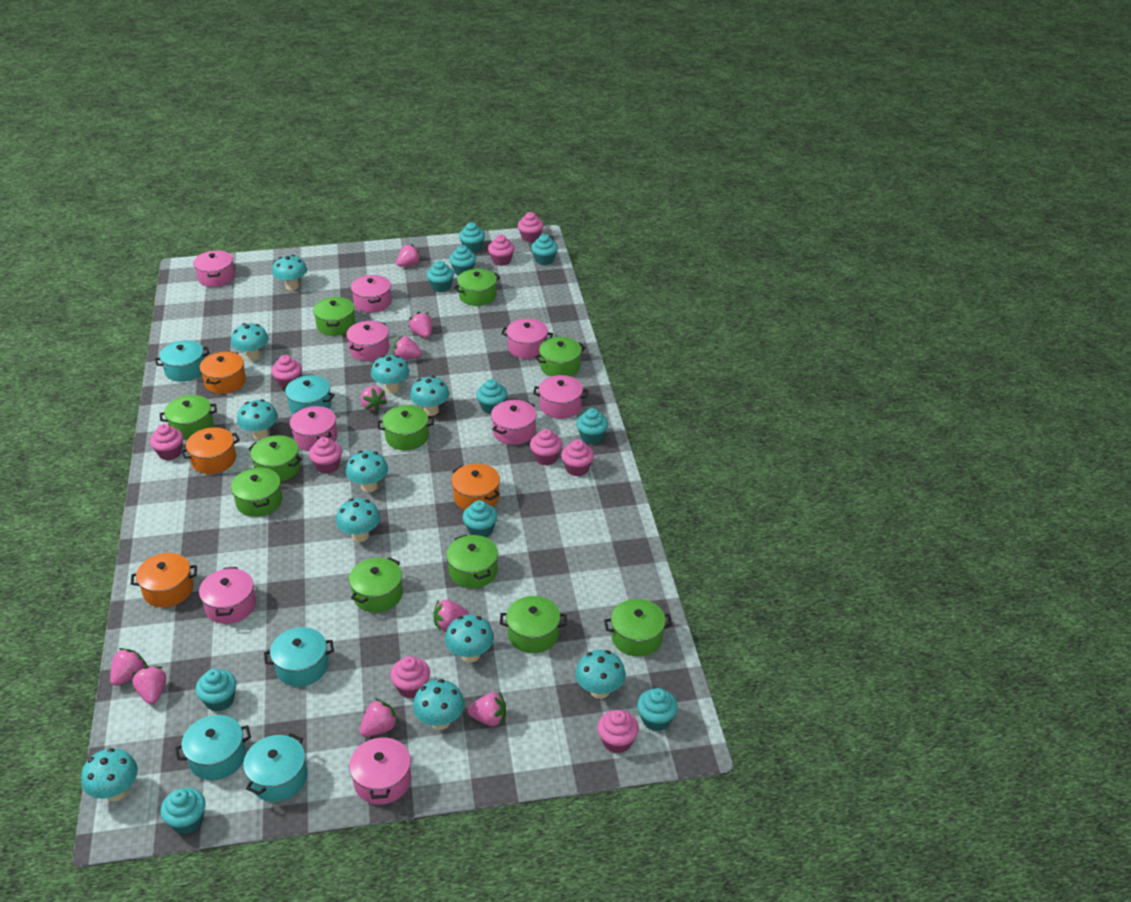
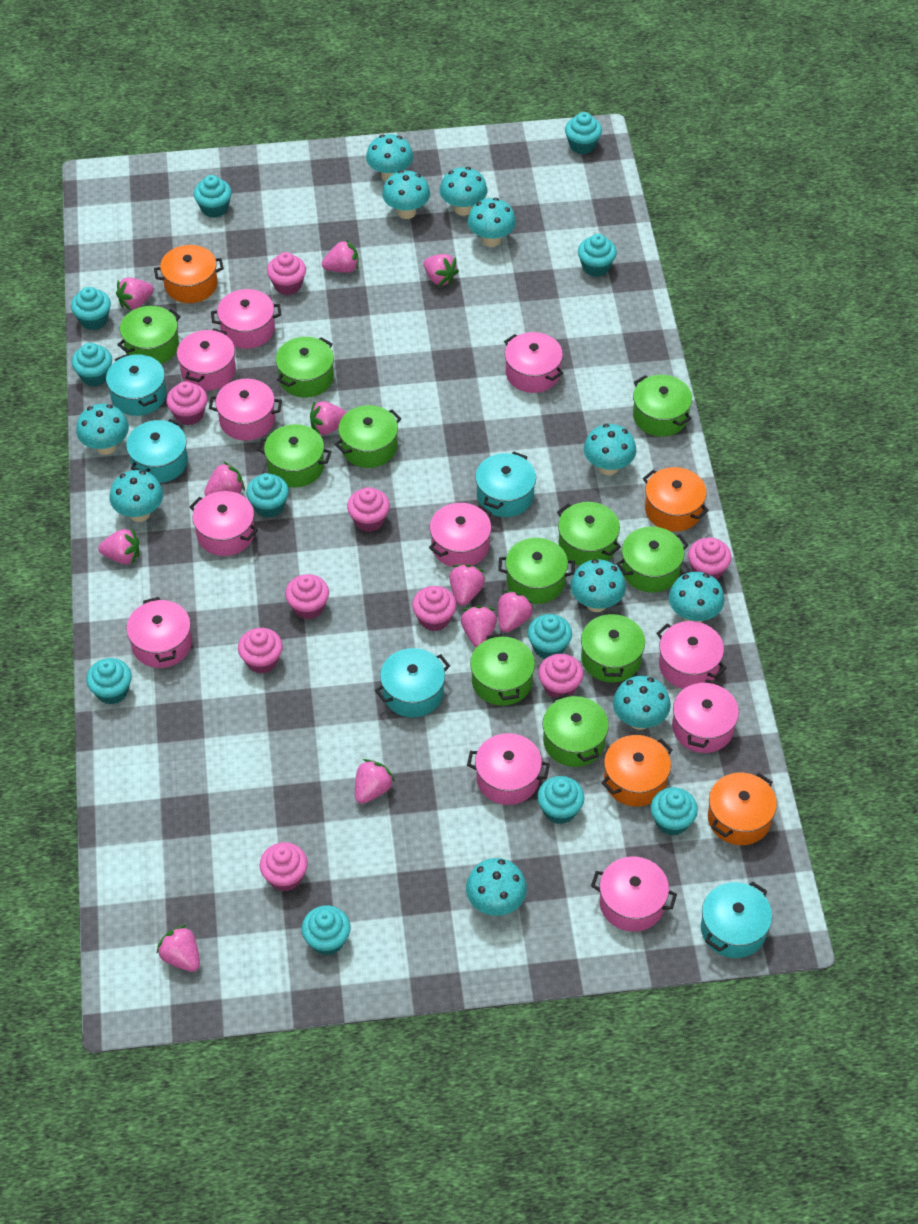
pink pot: [193,250,235,287] [199,567,256,624] [290,406,337,451] [346,321,389,361] [349,735,411,805] [351,275,392,313] [491,400,537,445] [501,319,553,359] [533,375,588,419] = 9 -> [126,597,192,668] [177,328,236,391] [190,491,258,556] [209,379,282,441] [211,289,281,349] [429,503,491,568] [467,733,550,805] [504,332,563,393] [591,857,677,932] [656,621,727,689] [672,679,739,753] = 11
pink strawberry: [110,648,147,686] [132,666,166,704] [360,698,399,737] [361,386,387,412] [393,336,422,360] [396,244,422,267] [409,312,432,338] [433,599,470,631] [468,691,506,727] = 9 -> [98,528,140,564] [116,277,154,310] [156,925,200,972] [204,461,245,496] [310,401,347,435] [322,239,359,273] [355,759,395,804] [423,254,459,286] [449,564,485,606] [461,606,497,648] [498,590,534,632] = 11
turquoise cupcake: [161,788,205,834] [196,669,237,711] [427,261,454,292] [449,245,476,276] [459,222,485,253] [463,500,497,538] [476,379,507,414] [531,234,558,265] [576,408,608,444] [637,688,678,731] = 10 -> [71,287,111,330] [72,343,112,386] [86,658,132,705] [194,175,232,218] [246,473,289,518] [302,905,350,956] [528,614,572,659] [537,776,584,824] [565,112,602,154] [578,234,617,277] [651,787,698,836] = 11

